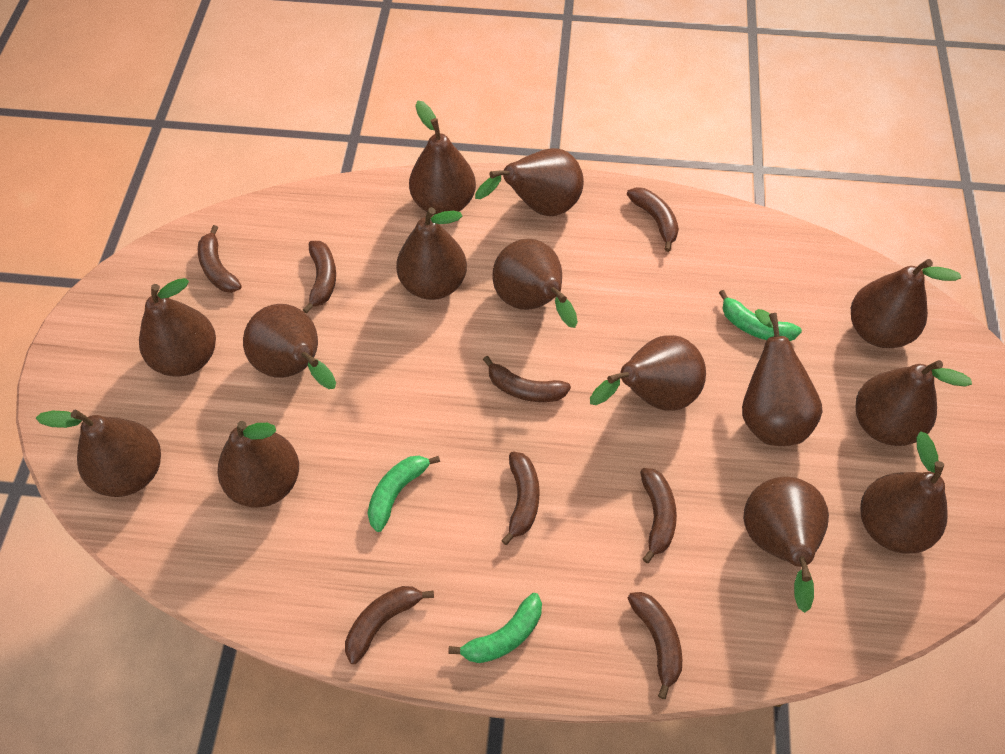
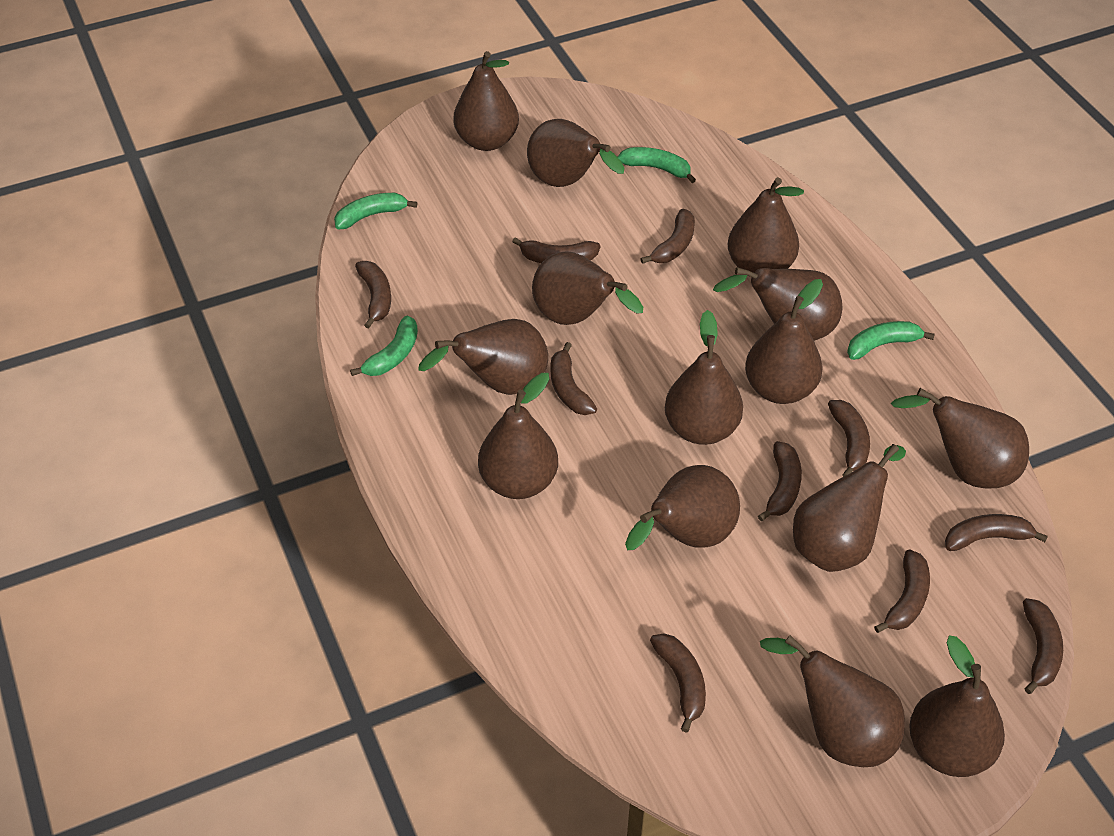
brown banana: [198,225,242,293] [303,241,336,314] [345,586,434,664] [483,356,571,402] [501,451,540,545] [627,187,679,252] [628,592,682,699] [640,468,677,563] = 8 -> [355,261,391,329] [512,237,601,263] [551,342,597,415] [641,209,695,264] [650,633,706,733] [758,441,802,521] [828,400,870,477] [874,549,930,633] [945,514,1048,551] [1023,598,1063,694] = 10
green banana: [368,456,440,532] [448,593,542,663] [719,290,802,341] = 3 -> [334,193,417,229] [350,316,418,376] [618,147,696,183] [847,321,935,360] = 4

